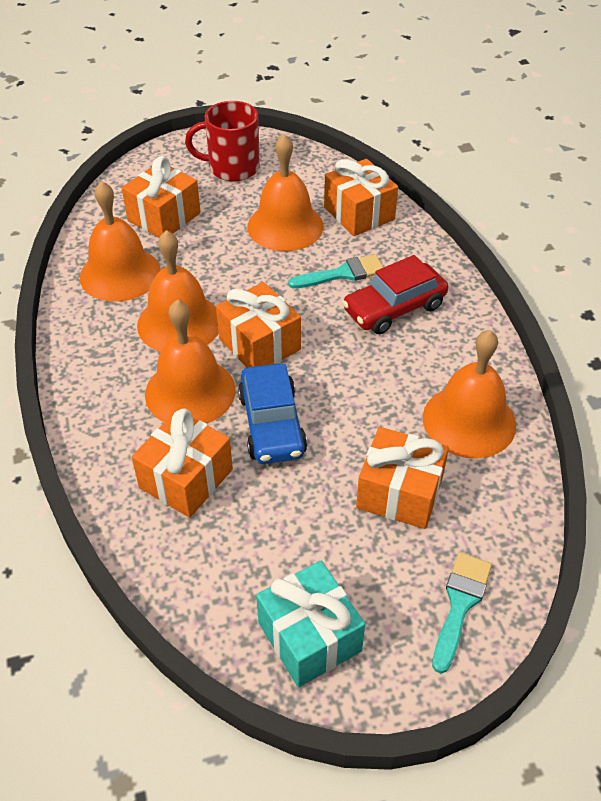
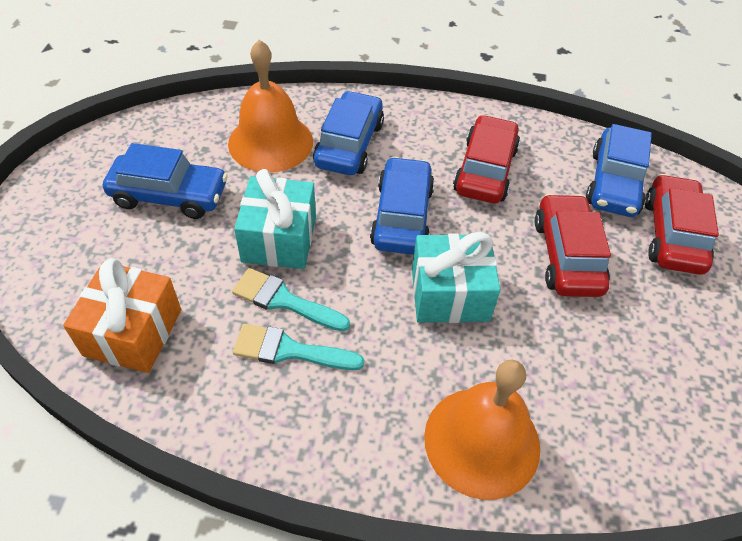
blue car: [238,363,307,464] = 1 -> [103,143,228,219] [313,91,384,175] [370,157,435,255] [586,124,652,217] = 4
orange bell: [80,181,160,302] [137,230,219,352] [145,300,235,423] [247,134,324,251] [423,330,516,458] = 5 -> [228,40,313,173] [424,360,540,500] = 2
orange gift: [122,156,201,237] [132,408,233,518] [216,282,301,368] [324,159,398,236] [356,427,449,529] = 5 -> [63,258,181,373] = 1
red car: [342,255,448,334] = 1 -> [453,115,520,203] [535,194,611,297] [645,174,719,275] = 3
red mug: [185,101,260,181] = 1 -> none = 0
turquoise gift: [256,561,365,687] = 1 -> [234,169,316,269] [412,232,501,323] = 2

